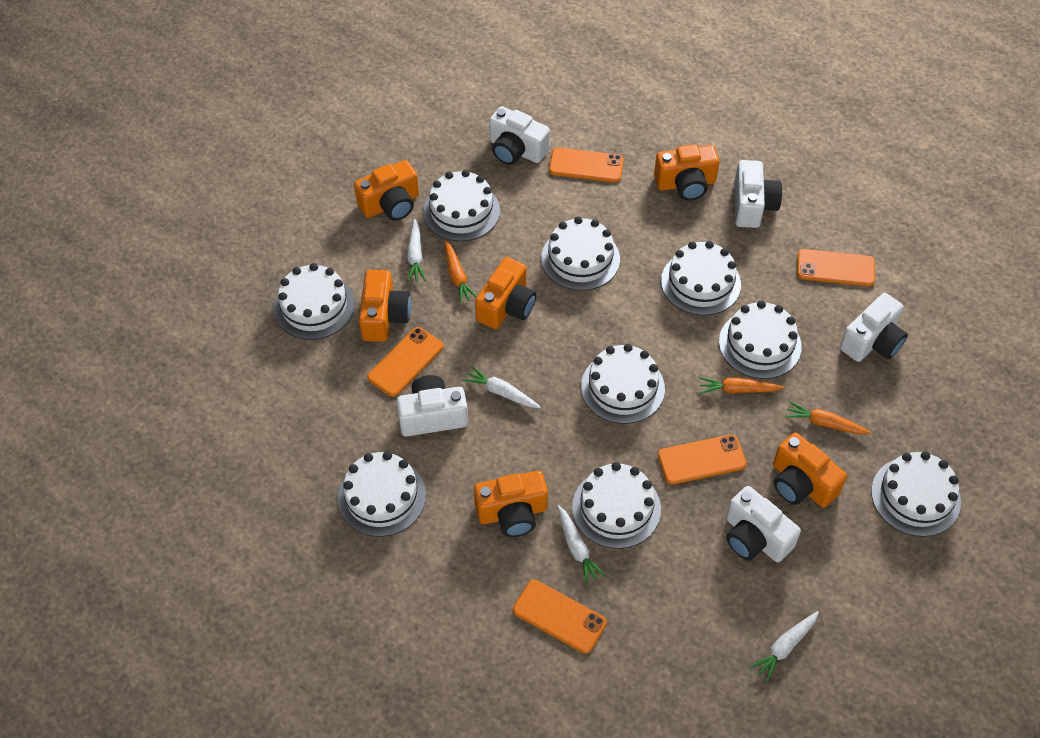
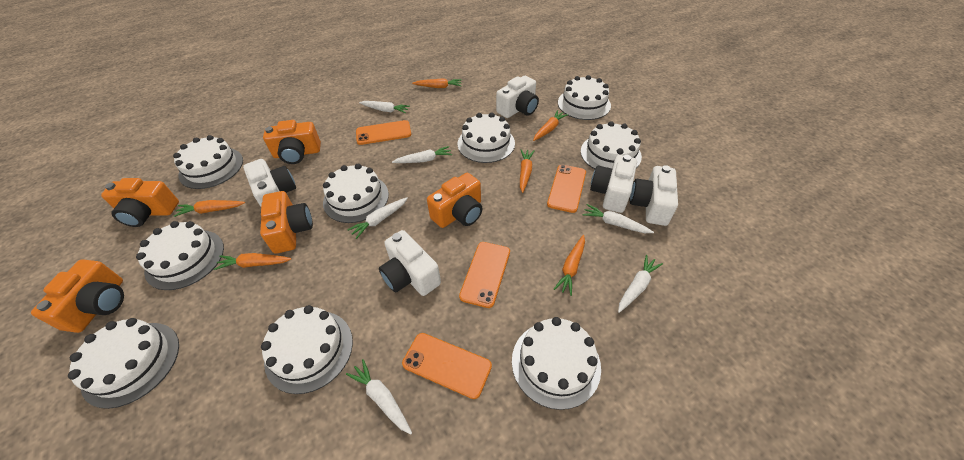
orange camera: [354,160,419,221] [359,270,411,342] [474,471,548,537] [475,257,536,329] [654,144,719,201] [773,433,847,508] = 6 -> [31,259,124,333] [101,178,179,227] [260,191,313,254] [263,120,321,164] [427,173,483,228] = 5
orange carrot: [445,240,477,304] [699,377,784,394] [785,401,871,435] = 3 -> [174,200,245,217] [214,253,292,270] [412,78,462,88] [520,150,535,193] [533,110,569,141] [554,235,585,296] = 6
orange phone: [367,327,443,397] [513,580,607,654] [549,147,624,183] [658,434,747,485] [797,249,875,286] = 5 -> [356,120,411,145] [402,333,492,399] [459,242,510,308] [547,165,586,213] = 4
white carrot: [407,219,426,282] [463,366,541,408] [557,505,606,585] [750,611,819,682] = 4 -> [346,359,412,434] [347,198,408,239] [359,101,410,113] [392,146,452,163] [582,204,654,233] [618,255,663,313] = 6

